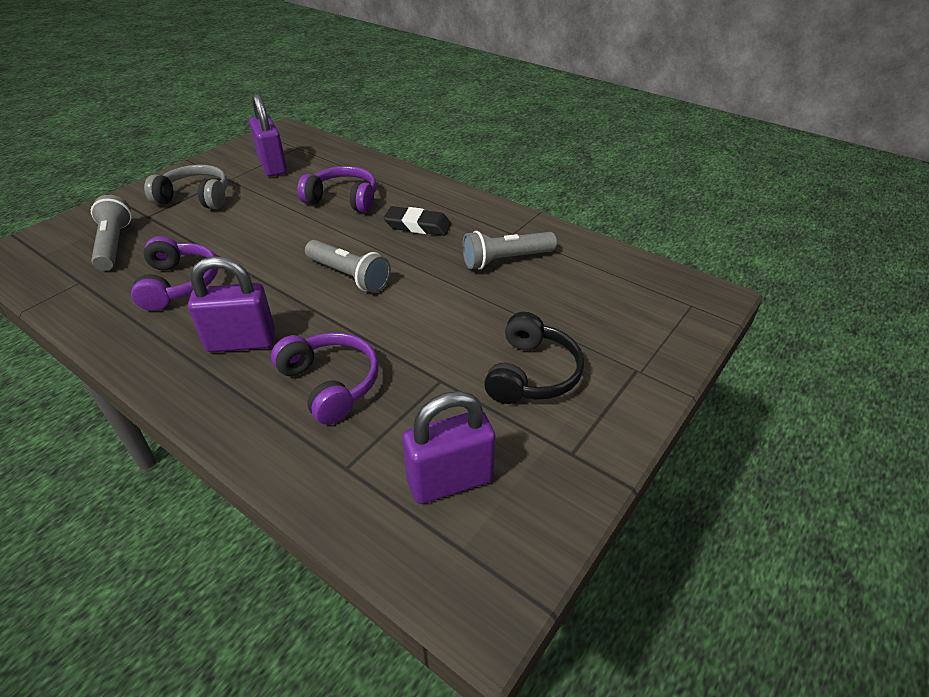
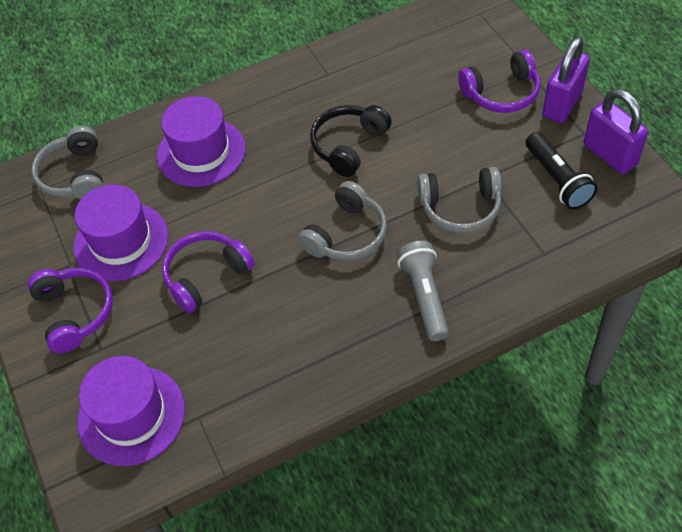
black eraser: [384,206,451,236] = 1 -> none = 0
black flashlight: none = 0 -> [526,132,597,209] = 1
grey flashlight: [91,195,132,271] [305,240,391,293] [462,231,557,270] = 3 -> [397,241,449,341] = 1
grey headphones: [144,165,228,209] = 1 -> [31,126,103,200] [298,181,387,261] [417,167,502,233] = 3
purple hat: none = 0 -> [74,184,169,281] [78,356,185,466] [157,96,246,187] = 3
purple padlock: [188,256,275,352] [249,93,287,177] [402,391,496,504] = 3 -> [542,37,590,123] [584,89,648,174] = 2

